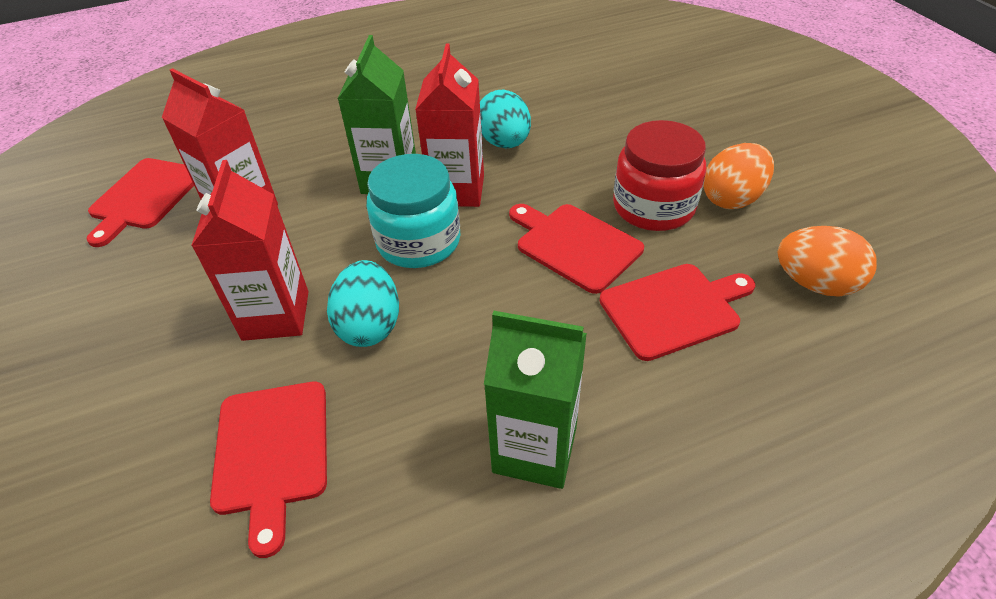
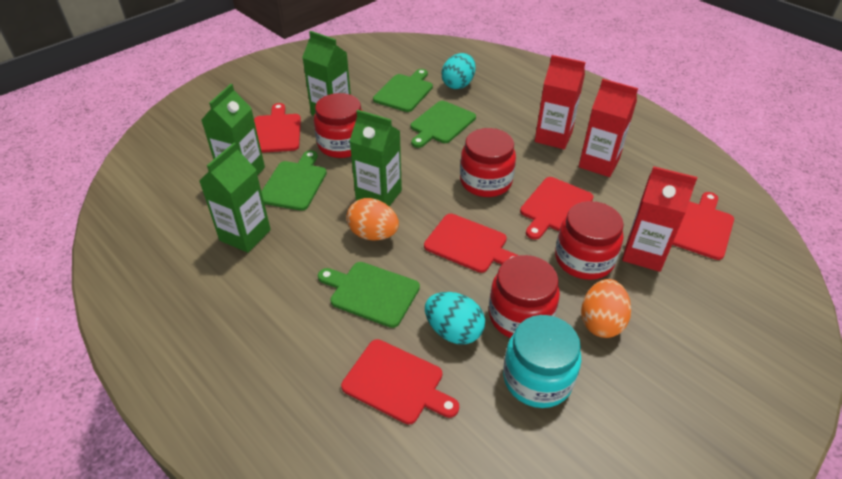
green carton: [338,35,416,194] [484,311,587,489] = 2 -> [199,143,271,253] [201,84,265,176] [302,31,351,116] [349,110,402,206] = 4
green cutting board: none = 0 -> [261,150,327,211] [318,262,420,328] [373,69,433,112] [411,101,476,148] = 4
red cutting board: [86,158,194,247] [210,382,327,558] [509,204,644,294] [599,264,755,361] = 4 -> [254,103,301,153] [341,339,459,424] [424,214,519,273] [520,177,594,240] [672,192,734,260] = 5
red jar: [613,120,706,231] = 1 -> [314,93,363,158] [460,128,516,197] [489,255,560,338] [555,201,624,280] = 4

